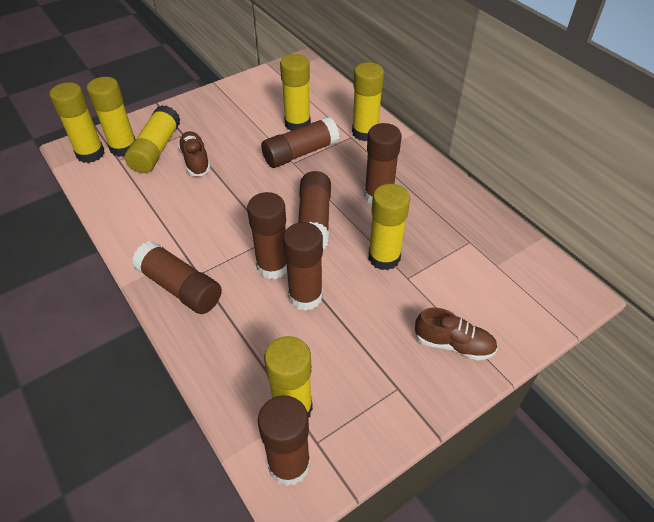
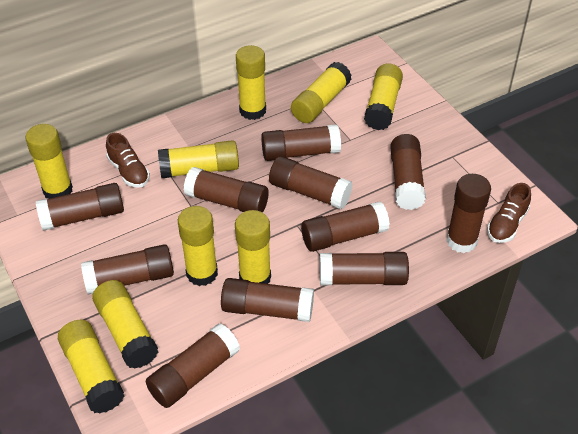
brown glue stick: [132,241,222,314] [247,192,287,279] [258,395,310,486] [261,116,339,168] [283,222,323,311] [298,171,331,249] [364,123,402,204] = 7 -> [36,183,124,231] [81,244,174,294] [146,324,240,408] [184,167,269,213] [221,278,314,322] [261,124,341,161] [269,156,353,209] [301,201,390,252] [320,252,409,285] [390,134,426,210] [446,174,491,253] = 11
yellow glue stick: [50,82,105,163] [87,77,136,157] [125,105,181,173] [264,336,313,418] [280,54,311,131] [352,62,384,141] [368,184,410,270] = 7 -> [26,124,73,199] [58,320,125,414] [92,280,158,369] [158,140,239,178] [178,206,218,286] [235,210,271,284] [236,45,266,120] [291,62,351,123] [364,63,403,130] = 9

